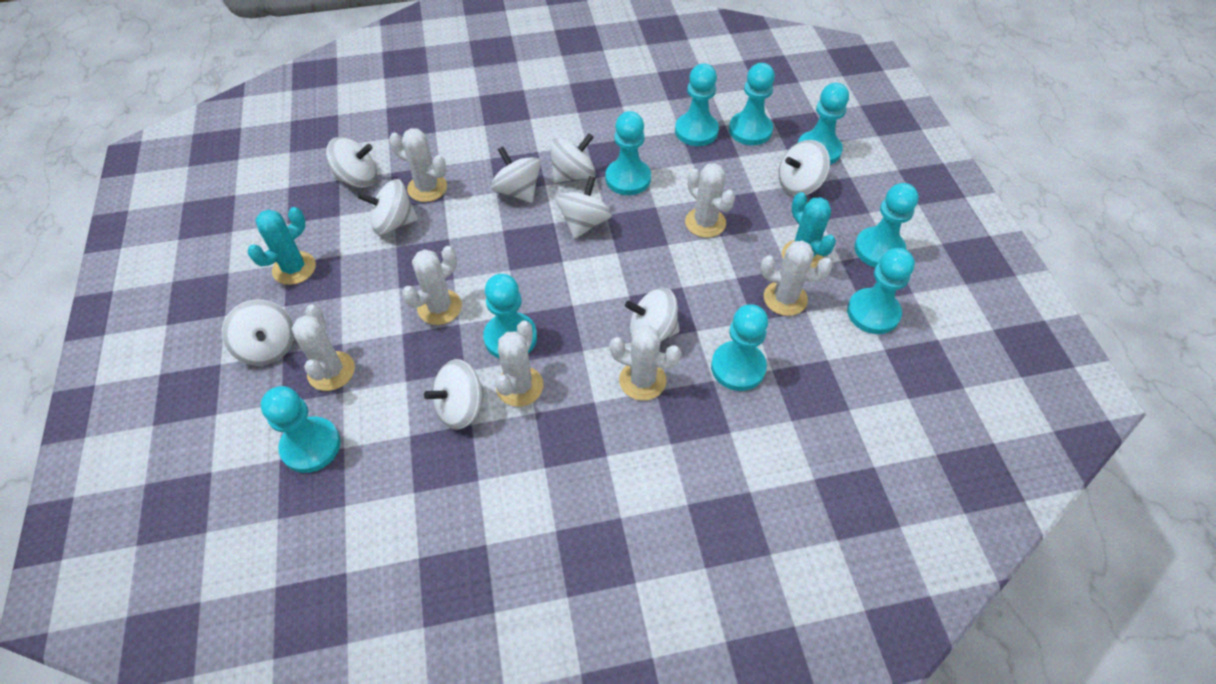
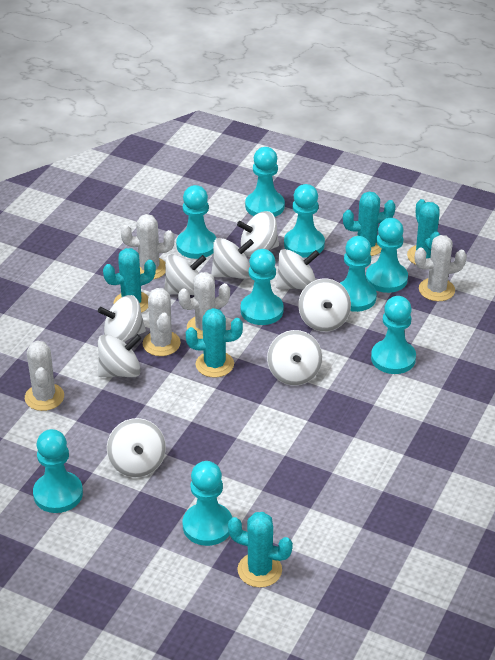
turquoise cactus: [248,207,316,285] [782,192,836,268] = 2 -> [103,248,156,313] [186,308,243,378] [228,512,293,588] [343,192,396,256] [407,199,440,265] = 5
white cactus: [291,304,355,391] [389,128,447,202] [402,246,462,325] [495,321,543,407] [610,325,682,401] [685,163,735,238] [760,240,833,316] = 7 -> [25,341,64,411] [121,214,174,279] [143,288,181,356] [178,272,230,339] [415,235,467,301] = 5

